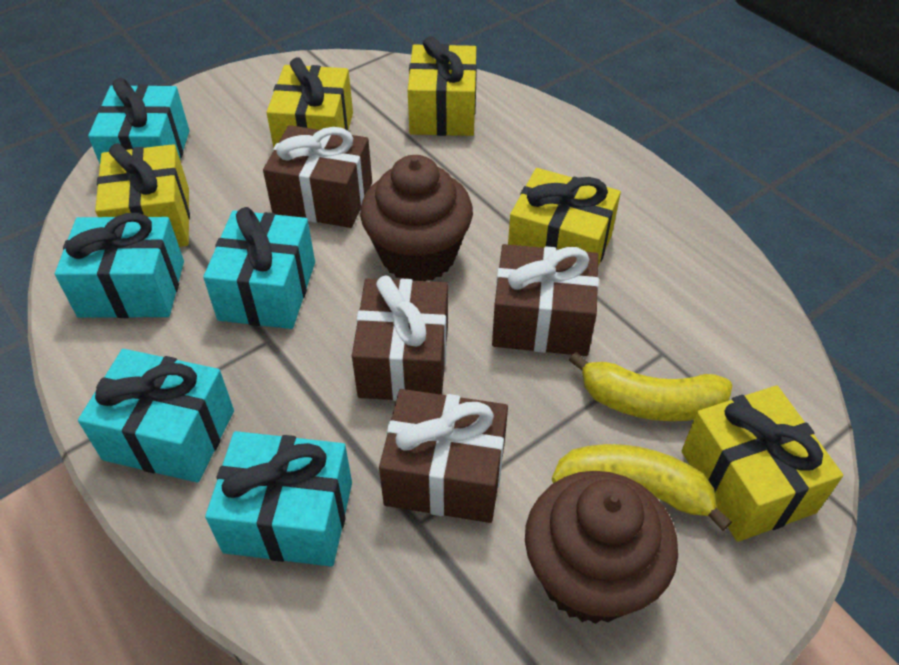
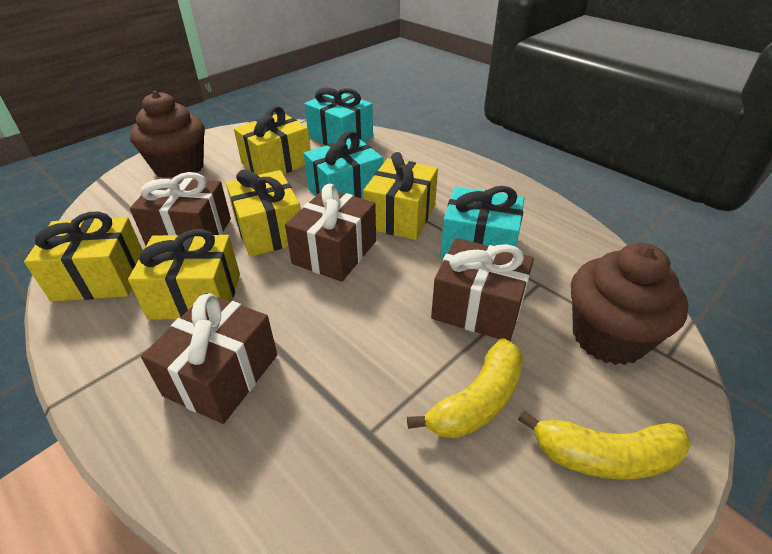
turquoise gift: [55,213,184,318] [78,349,234,483] [88,78,190,164] [203,207,315,329] [205,431,352,567] = 5 -> [304,87,373,145] [304,131,383,199] [440,186,524,259] = 3

